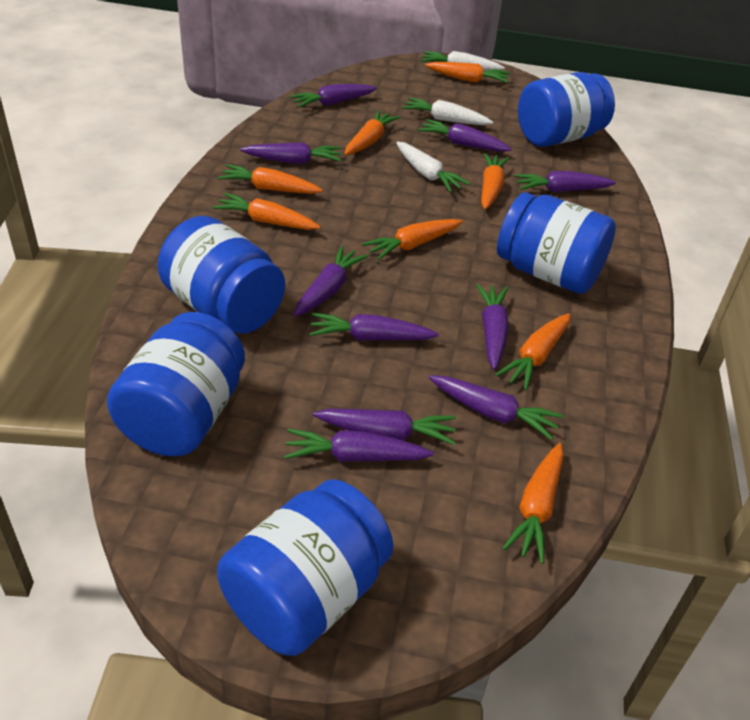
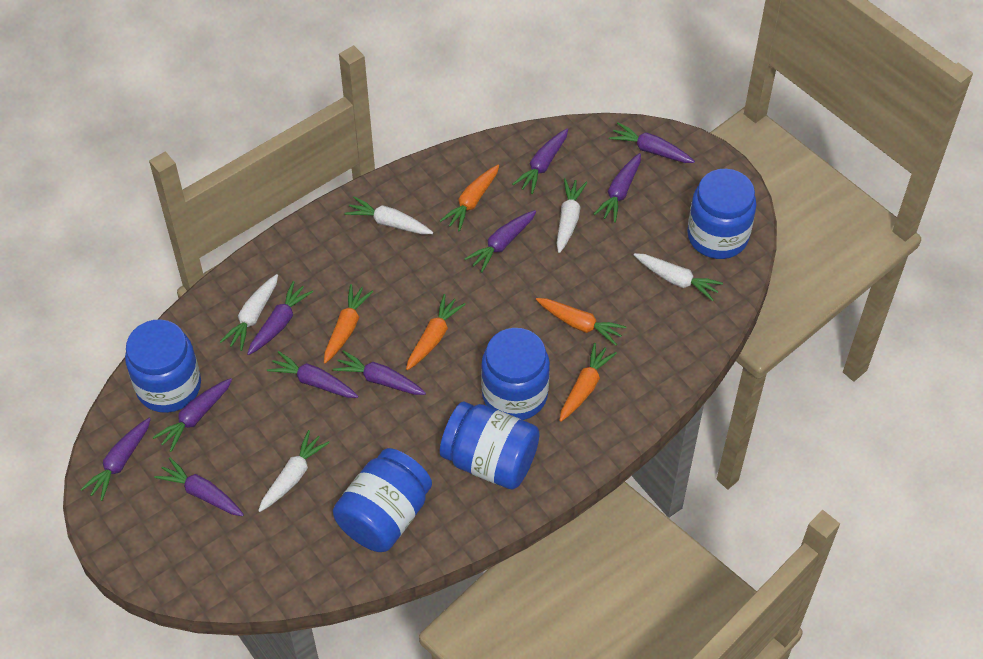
orange carrot: [213,193,321,230] [217,164,323,194] [344,110,400,155] [362,219,463,260] [425,62,510,83] [481,153,509,210] [495,313,571,390] [502,443,564,564] = 8 -> [324,284,373,364] [406,294,466,370] [440,165,499,232] [536,298,627,346] [559,343,617,422] = 5
white carrot: [396,142,470,192] [402,97,493,125] [421,51,505,71] = 3 -> [220,274,278,351] [258,430,330,512] [345,196,433,235] [557,178,588,253] [634,253,723,301] = 5

